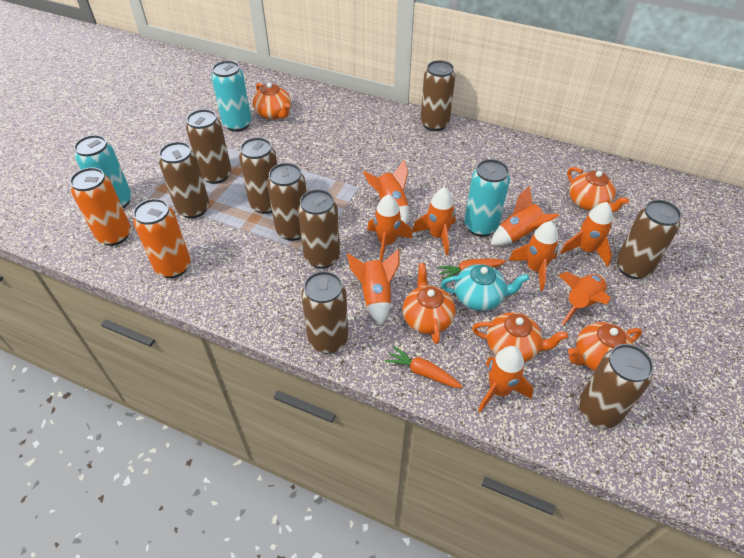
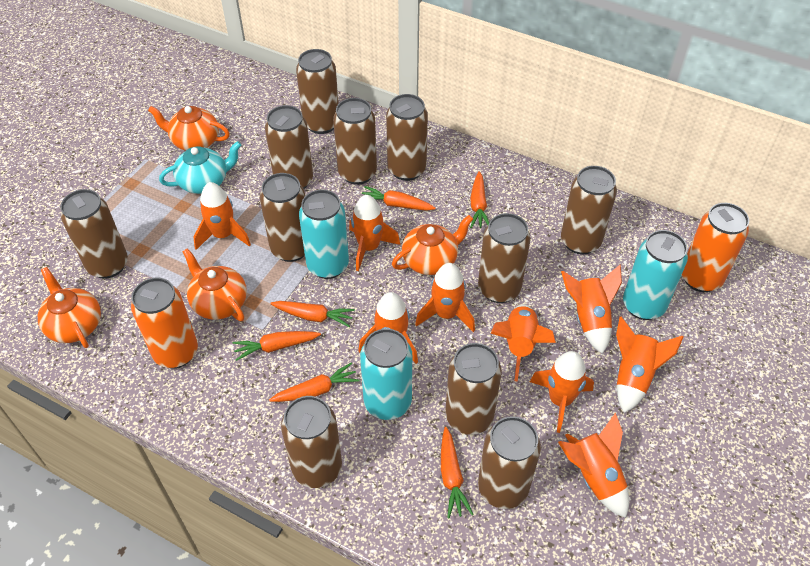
brown can: [159,142,209,218] [186,109,231,184] [239,137,277,214] [267,163,306,241] [298,189,340,269] [301,271,348,353] [421,60,455,131] [579,344,654,428] [617,200,682,279] = 9 -> [60,189,128,279] [260,173,305,262] [265,105,313,189] [281,396,342,488] [296,49,339,134] [333,98,377,185] [386,94,428,181] [445,343,502,435] [478,213,531,303] [478,416,541,509] [561,166,617,254] = 11
orange carrot: [385,346,463,388] [437,259,506,281] = 2 -> [233,331,321,361] [269,362,360,402] [270,301,355,327] [362,186,436,211] [441,427,473,518] [470,171,489,228] = 6
orange teapot: [253,82,291,120] [403,263,456,344] [472,312,568,362] [567,167,629,212] [568,322,642,371] = 5 -> [38,267,101,348] [148,106,230,151] [182,248,247,321] [392,215,473,275] = 4

